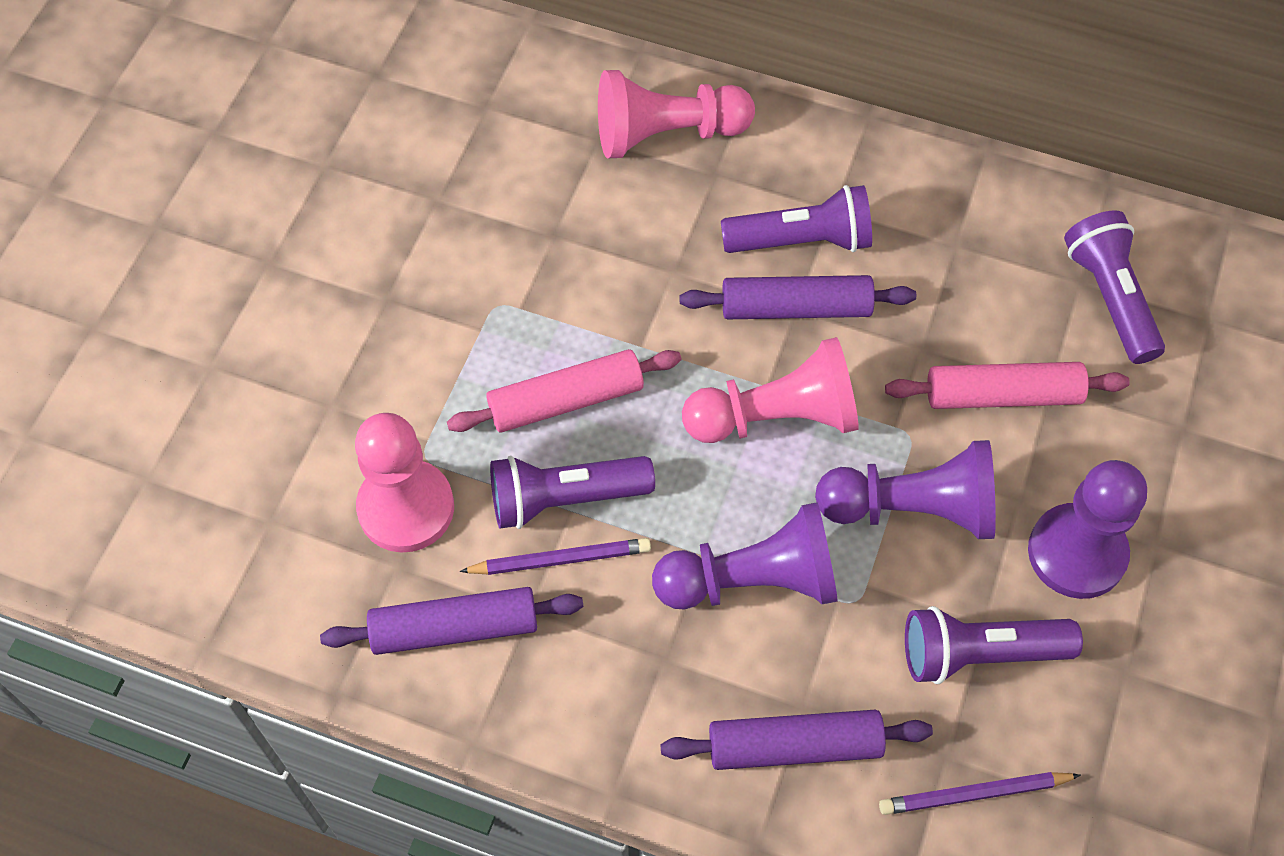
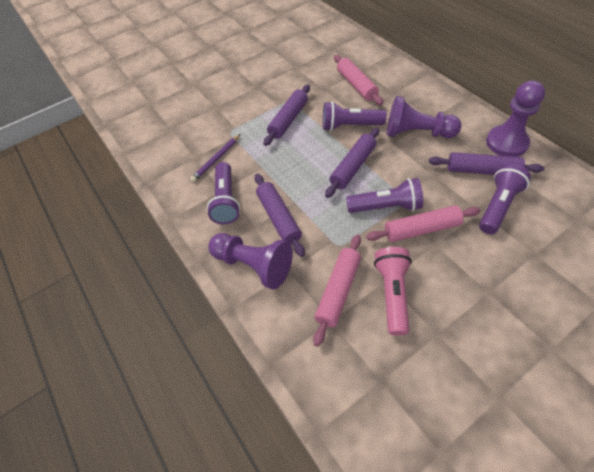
pink flashlight: none = 0 -> [374,247,412,336] = 1
pink pawn: [355,413,454,552] [598,70,755,158] [682,337,859,443] = 3 -> none = 0
pink rolling pin: [447,349,682,433] [885,362,1130,409] = 2 -> [313,235,361,346] [334,55,383,105] [366,205,480,242] = 3
purple pencil: [459,538,651,575] [879,772,1081,815] = 2 -> [190,134,240,182] = 1
purple rolling pin: [320,587,583,655] [661,710,933,770] [680,275,916,319] = 3 -> [255,174,305,257] [264,84,310,146] [325,128,379,198] [429,152,544,175] = 4

